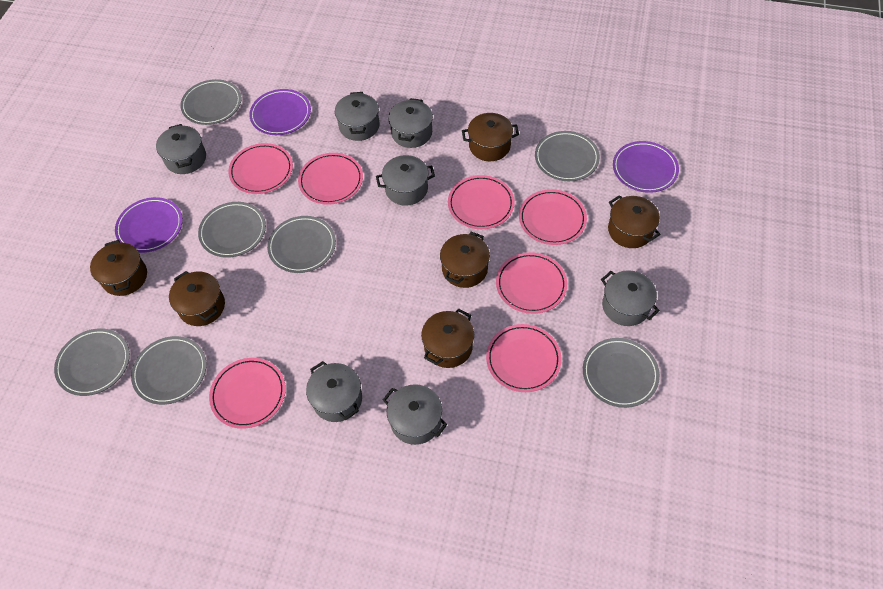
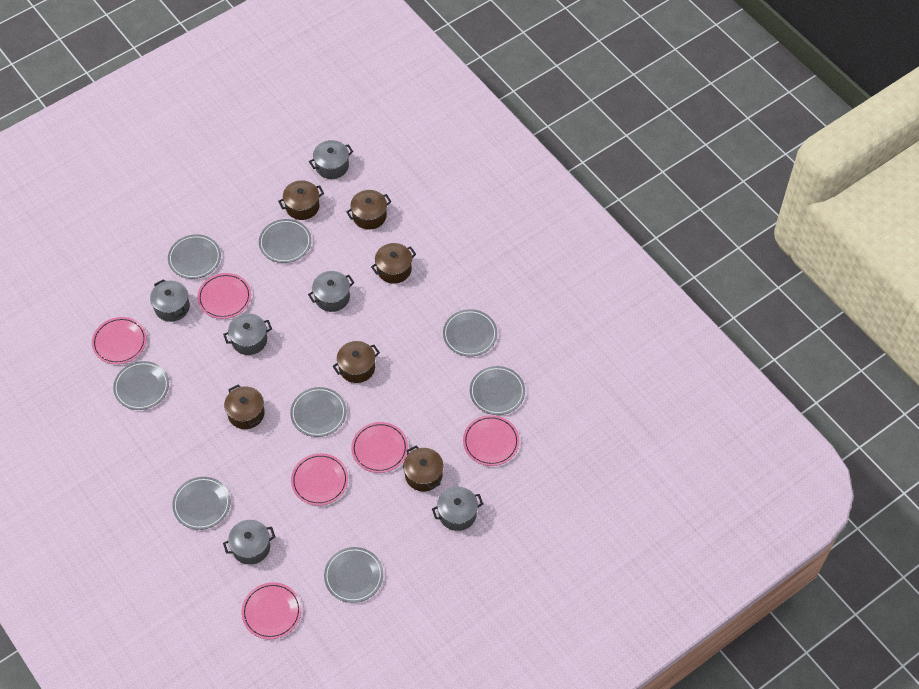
grey plate: [54,328,130,396] [131,336,207,405] [180,79,242,125] [198,202,266,258] [267,216,336,273] [535,131,600,181] [583,338,660,408] = 7 -> [113,361,169,410] [168,234,221,279] [172,477,230,530] [259,219,311,263] [290,387,346,437] [324,547,383,603] [443,309,497,357] [470,366,525,415] = 8
grey pot: [156,124,206,174] [306,361,362,422] [335,92,380,141] [376,155,435,206] [383,384,447,445] [388,98,433,148] [601,270,660,326] = 7 -> [150,279,190,322] [223,313,272,355] [223,520,275,565] [308,271,354,312] [309,140,353,179] [432,486,483,531] = 6
pink plate: [209,358,286,429] [228,143,293,194] [298,153,363,205] [448,175,515,229] [486,324,561,392] [496,252,567,314] [519,189,587,245] = 7 -> [92,317,147,364] [197,273,251,319] [241,582,302,639] [291,453,348,506] [351,422,408,473] [463,415,520,466] = 6
purple plate: [115,197,183,253] [249,89,311,135] [613,141,679,193] = 3 -> none = 0

